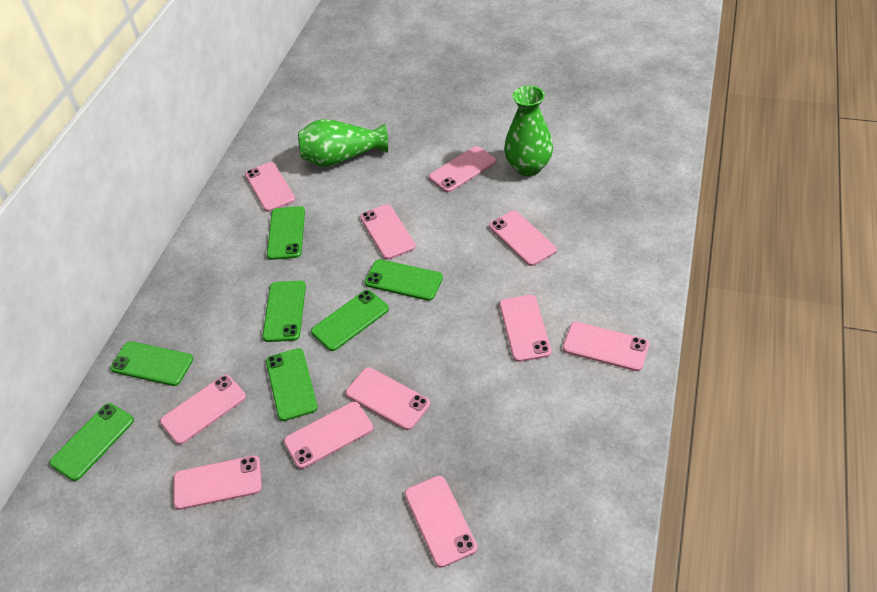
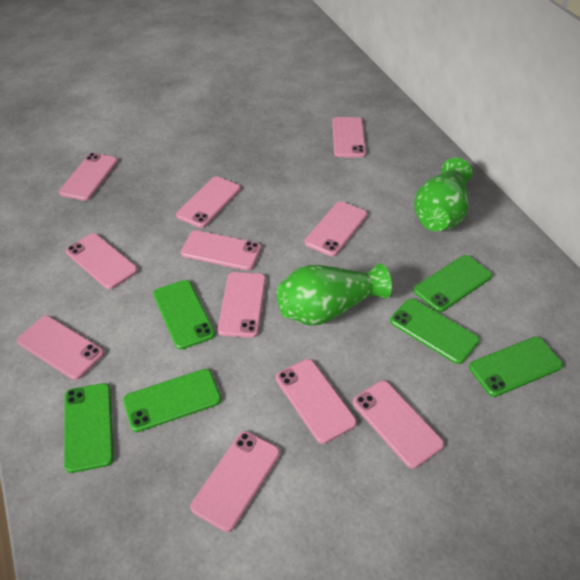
green phone: [49,403,134,481] [110,341,193,386] [262,281,306,342] [266,348,318,421] [267,206,305,260] [311,290,389,351] [364,259,443,301] = 7 -> [64,383,114,473] [123,369,221,432] [153,280,215,350] [390,299,480,364] [414,255,492,312] [469,337,563,397] = 6

